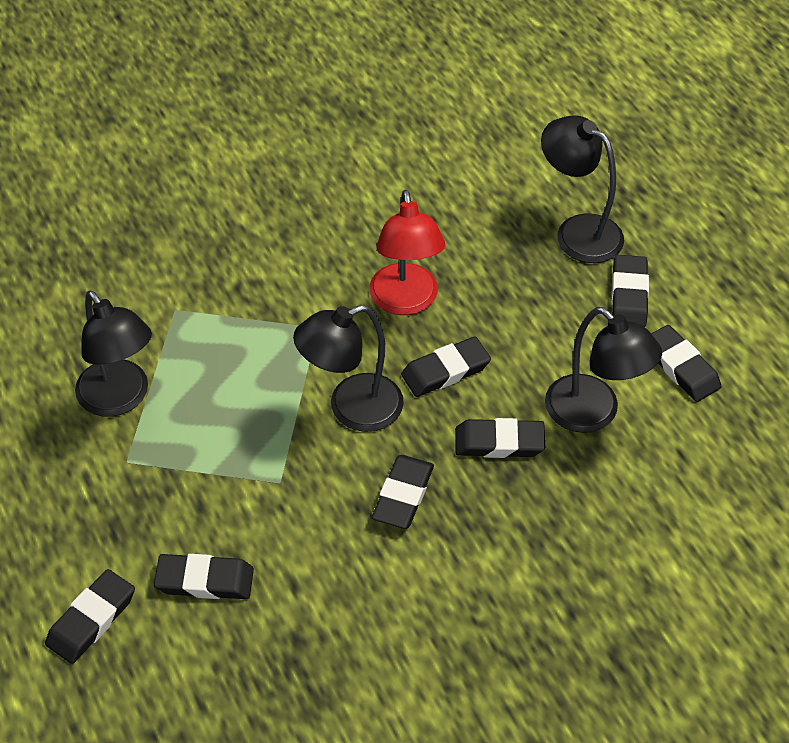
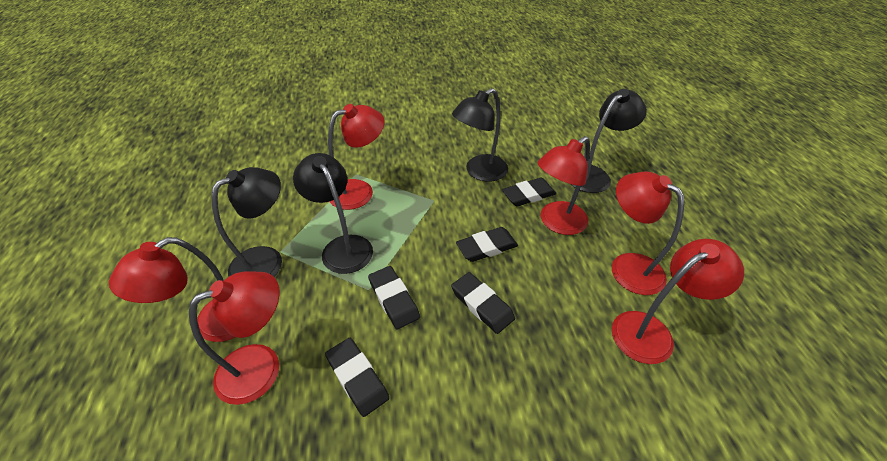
black eraser: [45,569,135,664] [154,554,254,599] [372,455,434,529] [401,336,491,397] [455,418,545,458] [611,255,649,327] [651,325,721,402] = 7 -> [325,338,389,417] [368,266,420,329] [451,272,515,334] [456,227,518,262] [502,177,557,206] = 5
red lamp: [369,189,445,315] = 1 -> [109,237,235,342] [189,271,280,405] [328,104,385,210] [538,136,590,235] [612,172,684,295] [612,239,744,364] = 6

